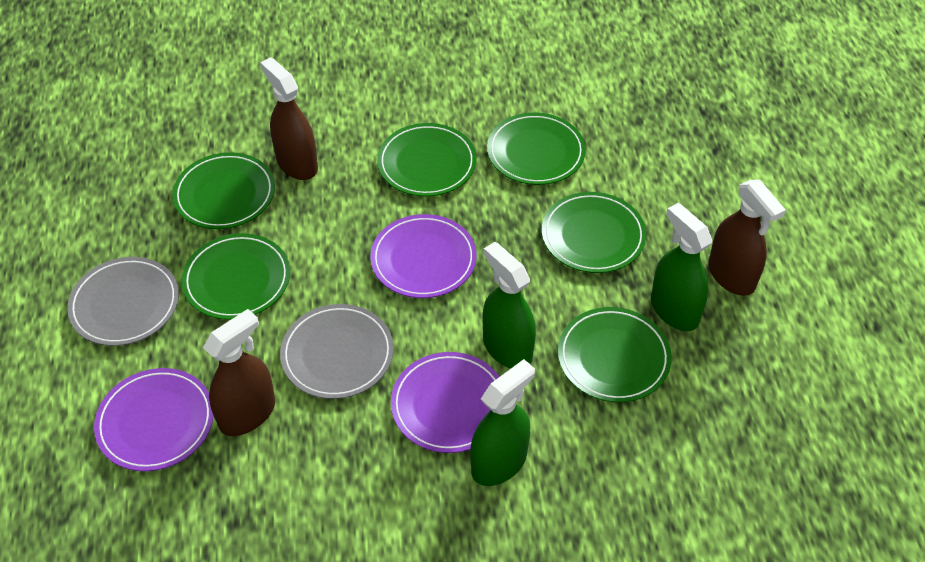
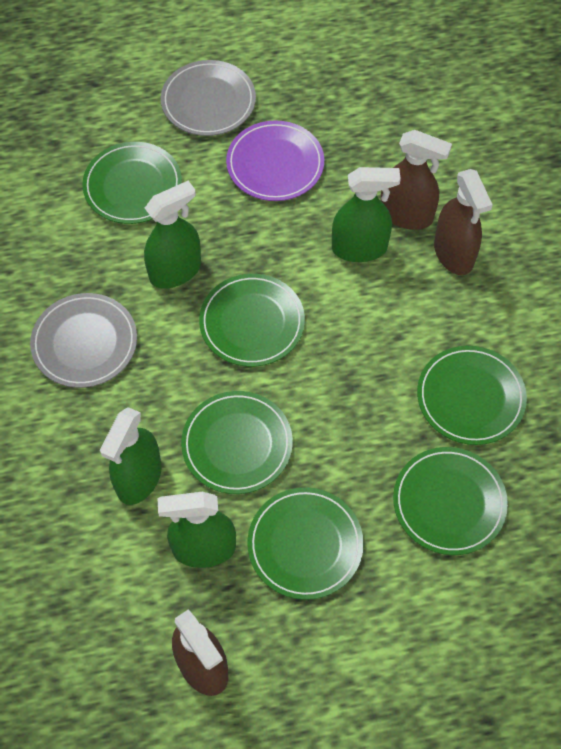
green spray bottle: [471,359,535,486] [483,242,536,368] [651,203,712,331] = 3 -> [100,407,162,505] [144,181,201,289] [158,492,236,568] [332,167,401,262] = 4
purple plate: [94,368,214,471] [370,214,477,298] [391,352,500,453] = 3 -> [226,120,324,201] = 1

